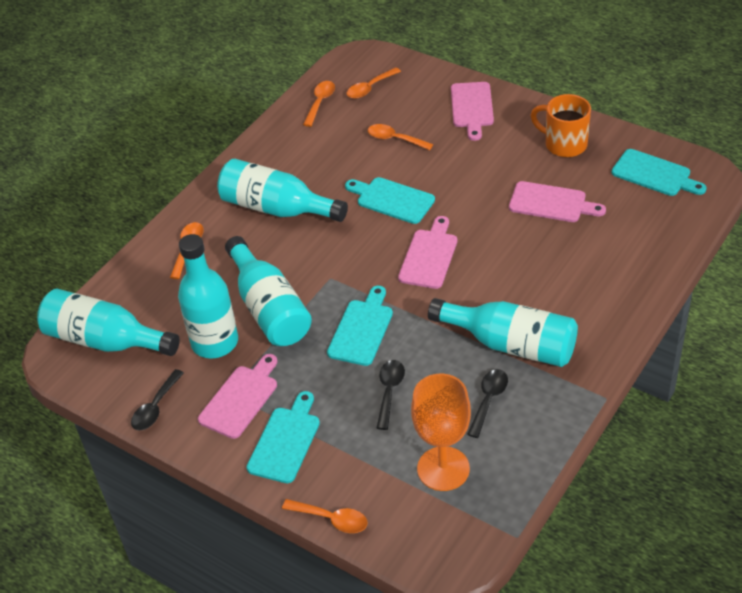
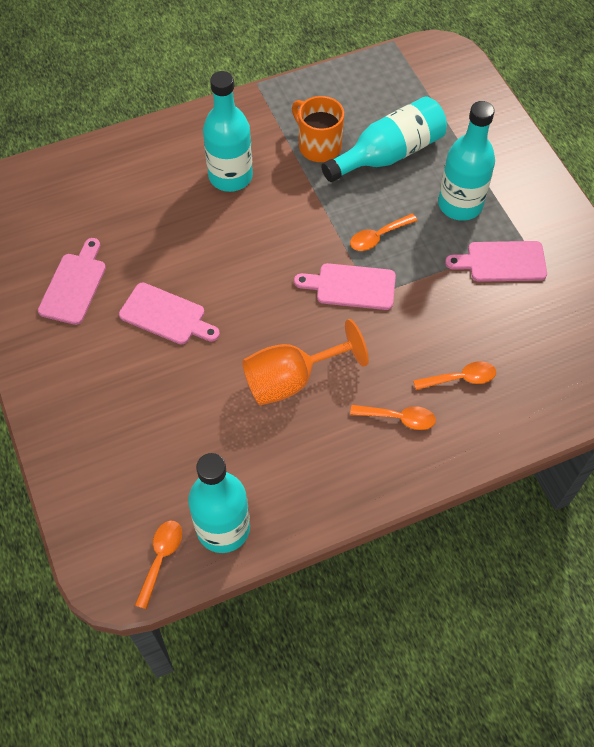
black spoon: [131,369,184,431] [377,360,405,430] [467,369,508,438] = 3 -> none = 0
orange spoon: [170,222,204,279] [282,499,368,533] [303,81,335,127] [347,67,401,99] [368,124,433,150] = 5 -> [135,520,182,609] [350,214,418,251] [350,405,436,430] [413,361,496,390] = 4
turquoise bottle: [37,289,180,356] [178,234,238,359] [217,159,348,222] [225,236,312,346] [428,298,578,367] = 5 -> [188,453,250,553] [203,71,253,192] [321,96,447,182] [438,101,495,221] = 4
turquoise cutting board: [247,391,320,483] [327,286,393,366] [345,177,435,224] [611,149,707,196] = 4 -> none = 0

